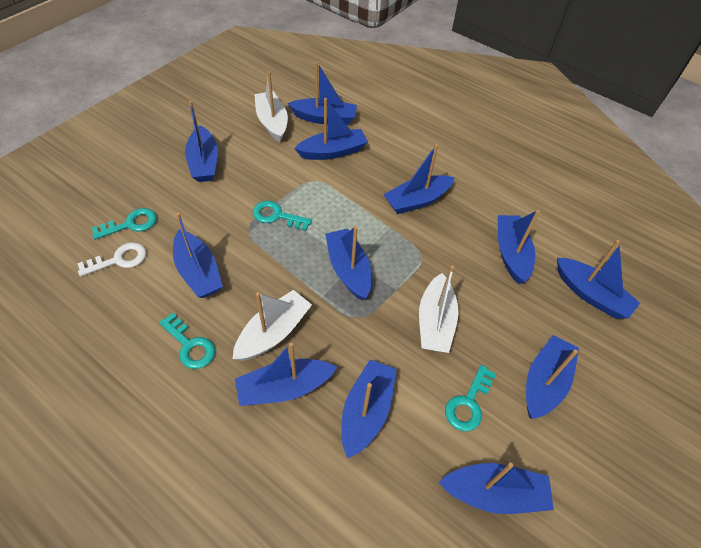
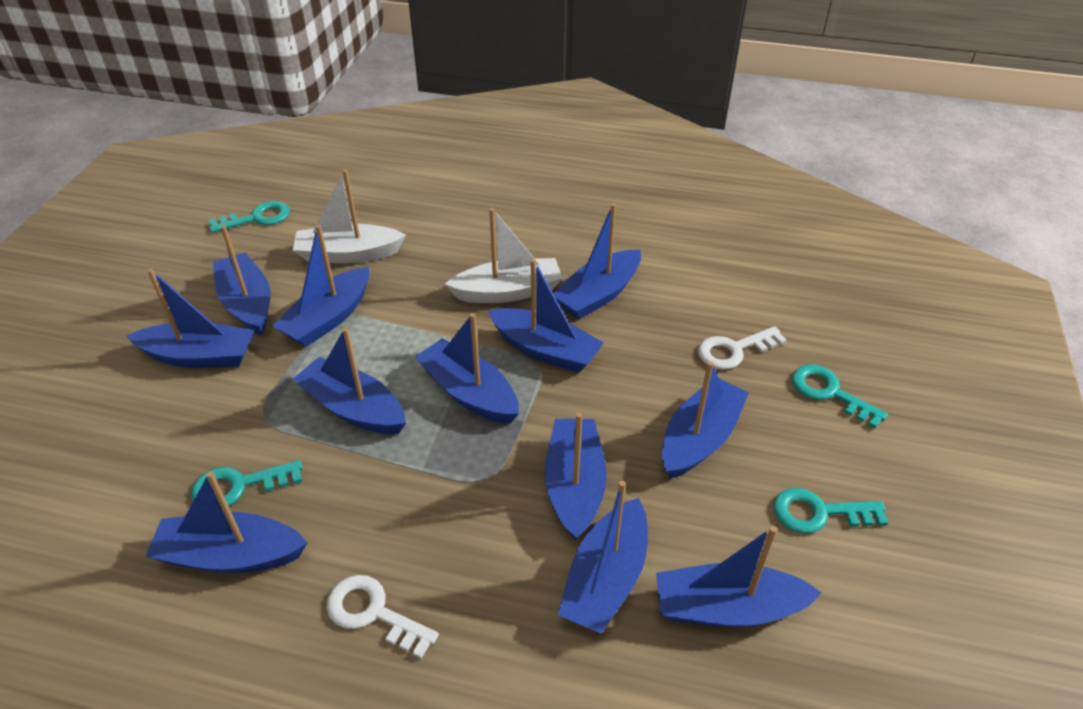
white boat: [233,290,312,361] [254,71,288,142] [419,265,459,353] = 3 -> [293,169,406,264] [445,208,563,303] = 2
white key: [77,242,146,277] = 1 -> [327,575,439,659] [698,326,786,370] = 2

